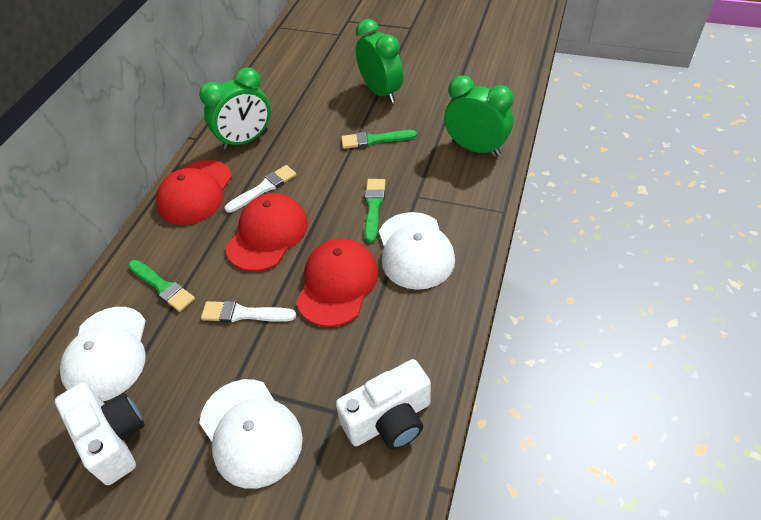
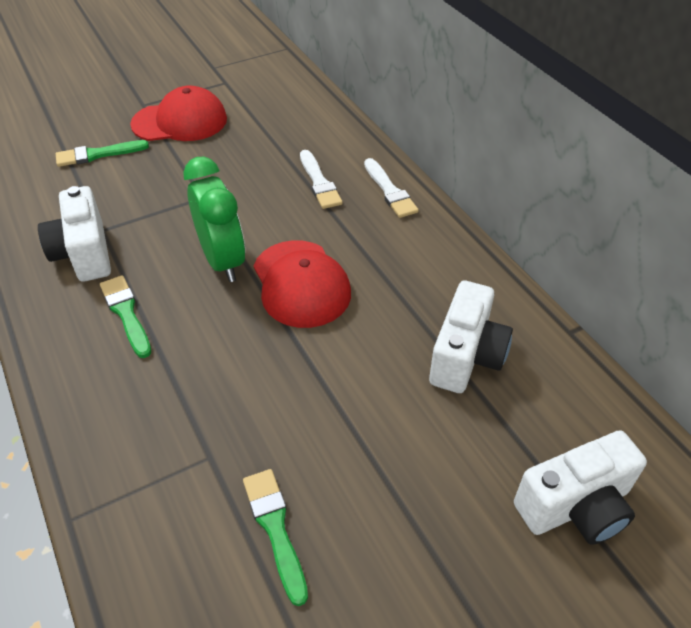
green clock: [199,67,271,150] [356,19,403,103] [444,76,513,156] = 3 -> [183,157,245,282] = 1
red cap: [156,160,232,225] [226,193,308,271] [296,238,378,327] = 3 -> [130,86,227,141] [254,240,351,328] = 2
white camera: [55,382,144,485] [336,359,431,450] = 2 -> [38,186,111,282] [429,281,513,393] [514,430,647,545] = 3
white cap: [60,307,146,401] [199,379,303,489] [379,212,455,290] = 3 -> none = 0

